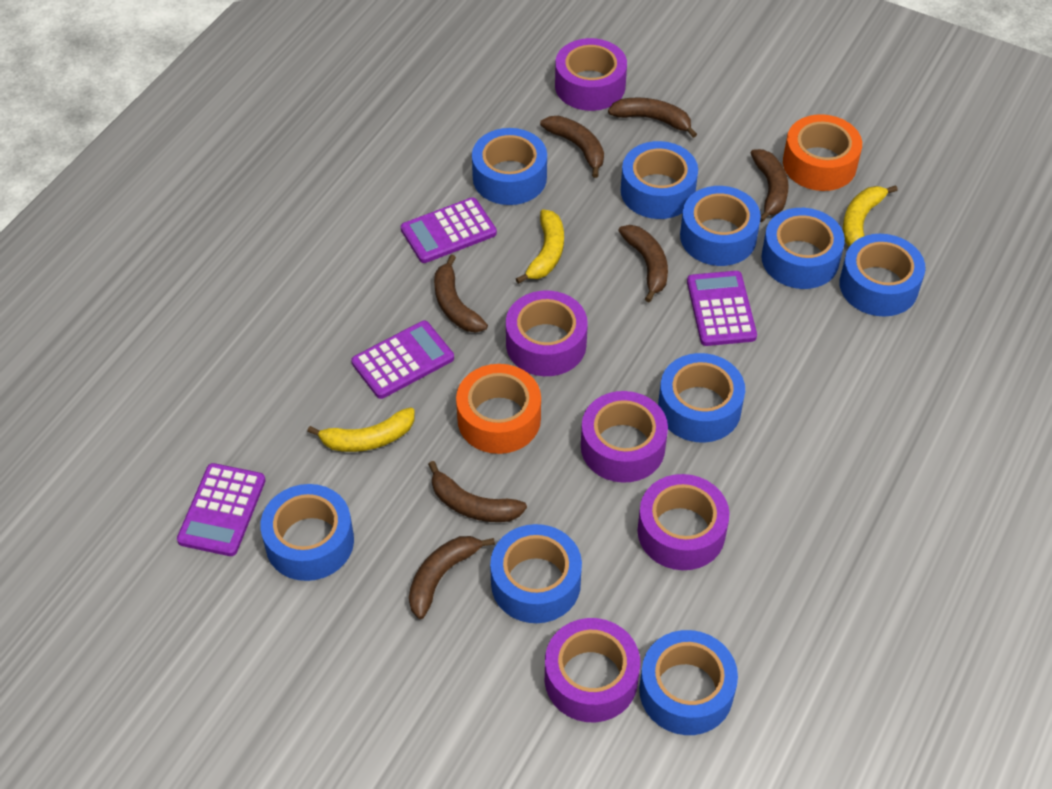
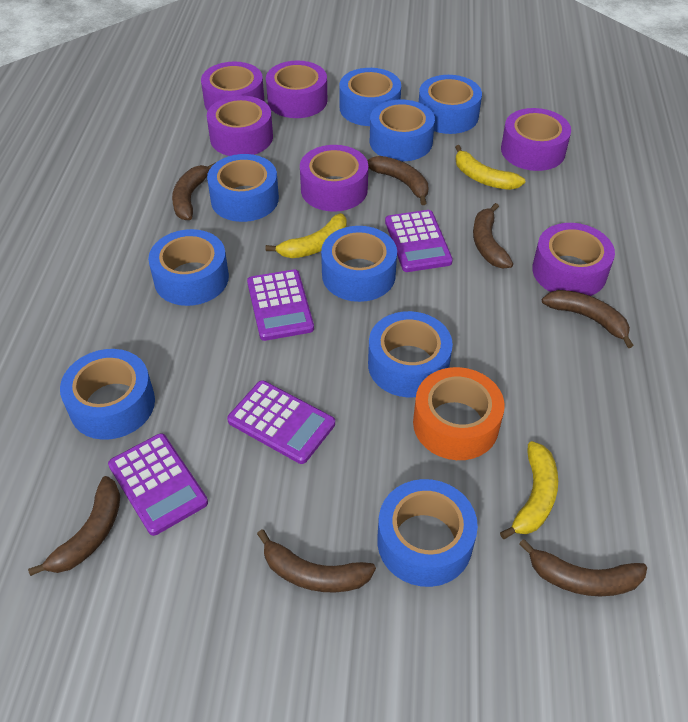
orange tape: [456,364,541,454] [783,114,862,191] = 2 -> [413,367,505,460] = 1
purple tape: [506,291,588,376] [545,618,640,722] [555,38,627,111] [581,391,668,483] [637,474,729,570] = 5 -> [201,62,264,111] [207,95,273,156] [266,61,327,118] [300,145,368,212] [501,108,571,171] [532,223,615,296] = 6

